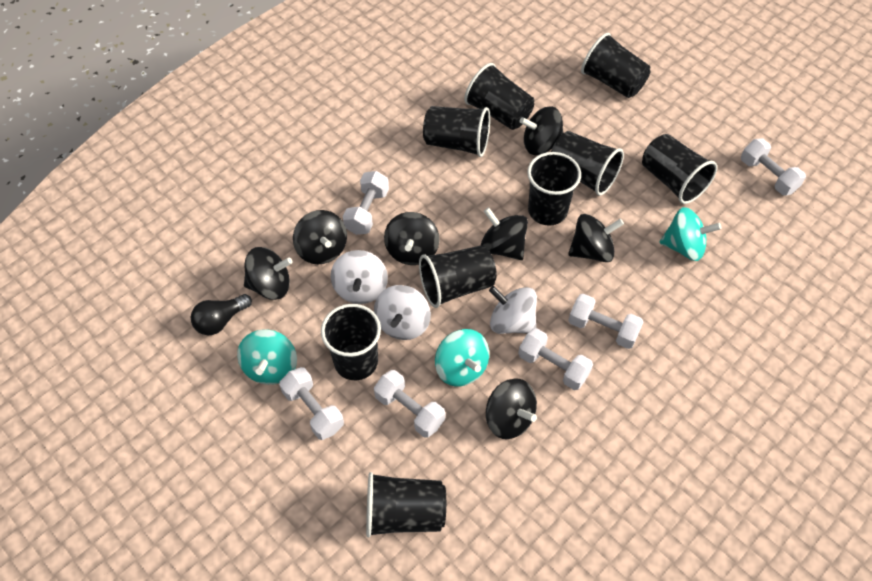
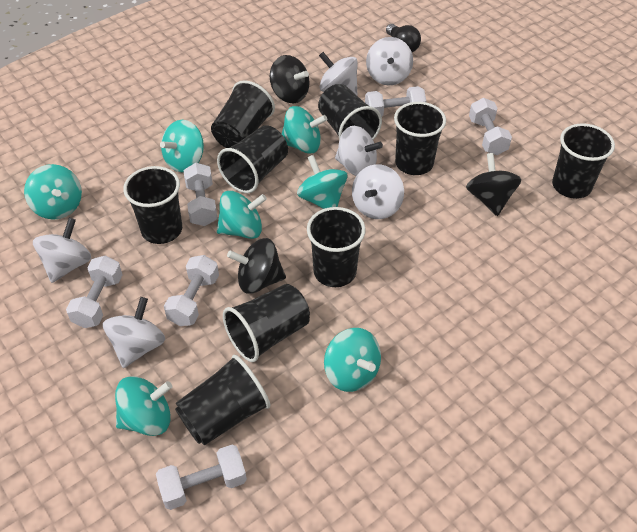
black spinning top: [244,247,293,300] [293,210,347,264] [384,212,439,265] [480,207,528,260] [486,378,537,439] [520,106,563,155] [568,214,624,262] = 7 -> [227,238,286,294] [270,55,310,103] [466,153,521,216] = 3
turquoise spinning top: [237,329,297,385] [435,329,489,387] [659,207,721,261] = 3 -> [24,164,82,220] [115,376,172,436] [160,120,204,172] [217,191,267,239] [282,106,327,154] [297,155,347,209] [324,328,381,392] = 7
white spinning top: [331,250,388,304] [374,285,431,340] [489,286,537,334] = 3 -> [33,218,91,283] [103,297,165,368] [319,52,358,95] [335,126,383,176] [352,164,404,219] [366,37,413,86] = 6

